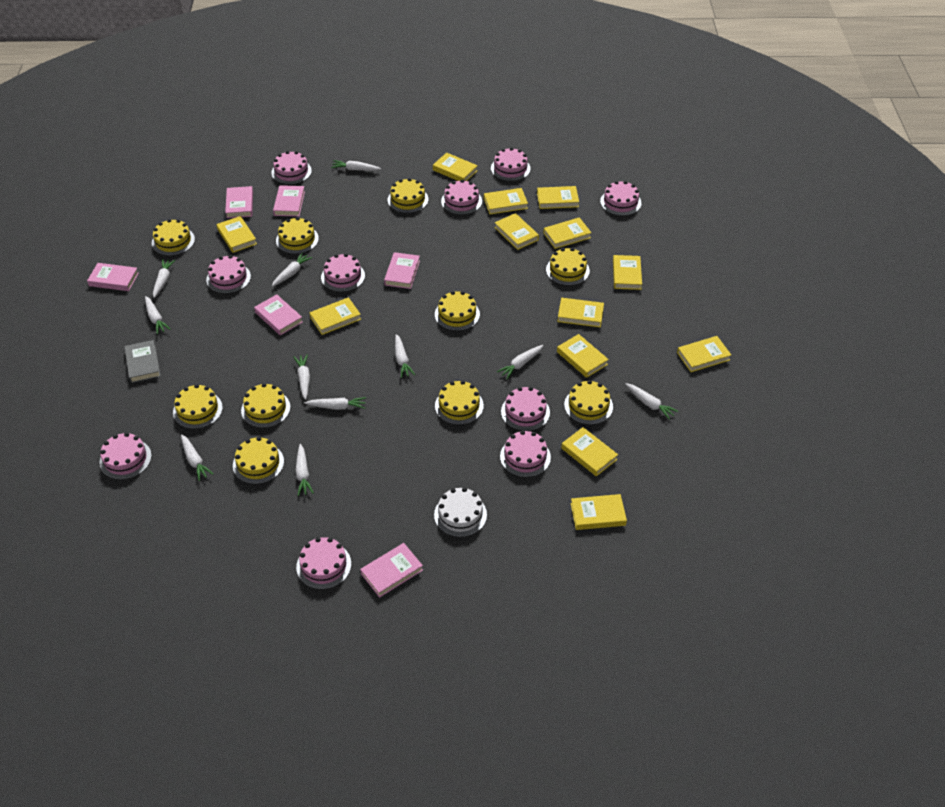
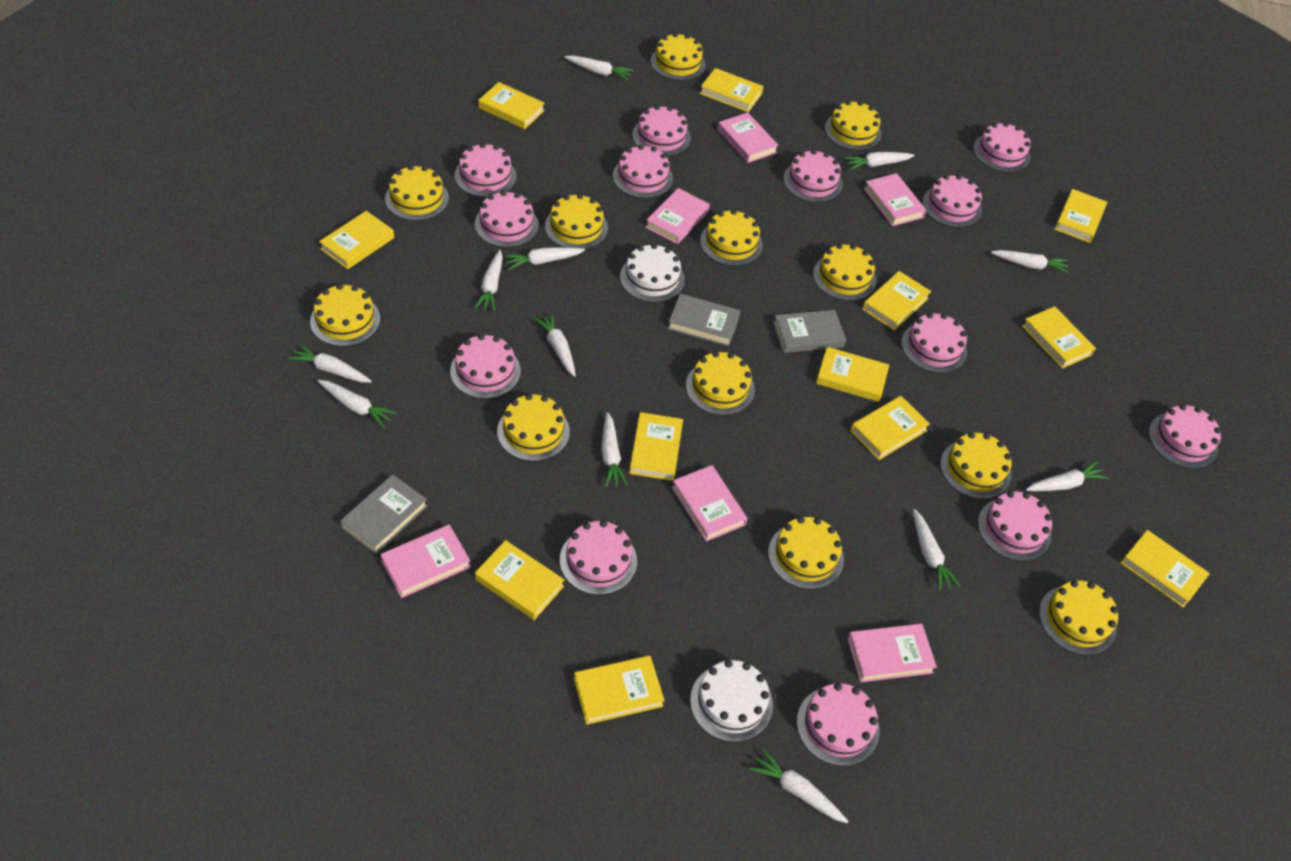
grey book: [124,340,161,383] = 1 -> [340,474,427,554] [668,294,740,346] [773,310,846,353] = 3
pink cake: [99,432,152,480] [206,255,251,294] [271,151,312,185] [296,537,351,589] [321,254,365,292] [441,179,482,215] [491,147,531,181] [500,430,551,478] [501,387,550,431] [600,181,641,216] = 10 -> [450,334,521,399] [455,143,516,197] [475,191,538,247] [560,520,637,595] [613,145,673,198] [632,105,691,156] [783,149,843,202] [797,683,880,766] [901,313,967,373] [922,175,982,228] [973,122,1031,172] [978,491,1052,561] [1149,404,1221,469] = 13
white cake: [434,487,487,537] = 1 -> [620,244,685,302] [690,660,773,742] = 2
white carrot: [145,296,170,334] [153,259,175,298] [181,434,213,481] [272,253,312,287] [293,354,310,400] [296,444,314,496] [305,397,366,410] [331,160,381,171] [395,334,415,378] [497,345,543,379] [625,383,678,420] = 11 -> [288,344,372,383] [318,380,397,428] [475,250,503,311] [504,247,585,270] [533,312,576,377] [564,55,633,80] [602,412,628,487] [749,748,849,823] [844,152,915,170] [913,509,960,591] [991,250,1069,273] [1026,461,1109,491] = 12
yellow book: [216,216,257,253] [309,297,361,335] [433,153,478,181] [484,188,528,214] [495,213,539,250] [537,186,579,209] [543,217,591,249] [557,298,604,328] [557,334,609,378] [561,427,618,476] [571,494,627,530] [613,255,642,290] [677,336,731,372] = 13 -> [319,211,394,269] [475,540,564,620] [478,82,545,129] [574,655,665,725] [629,412,683,481] [700,68,764,112] [816,347,889,402] [850,396,930,460] [862,271,931,331] [1022,306,1096,369] [1054,189,1107,243] [1121,530,1210,608] = 12
yellow cake: [152,219,195,256] [173,384,223,429] [233,437,284,484] [241,383,291,428] [276,217,319,254] [388,178,429,213] [435,291,480,331] [435,380,484,425] [546,248,590,286] [564,380,613,425] = 10 -> [310,284,380,346] [385,165,449,221] [497,394,570,461] [545,194,608,249] [651,33,706,81] [686,351,755,415] [700,209,763,266] [768,517,844,589] [813,244,876,301] [825,101,882,150] [940,432,1012,499] [1039,580,1118,655] = 12

